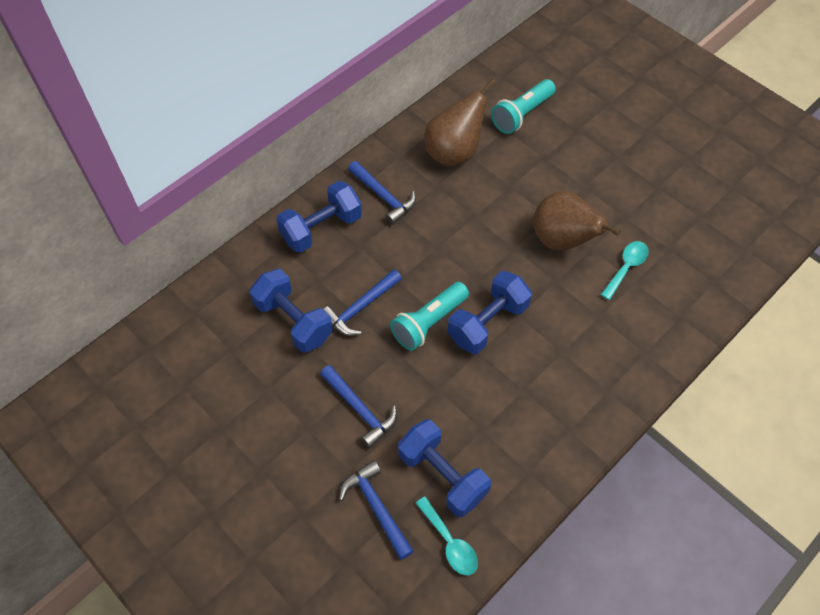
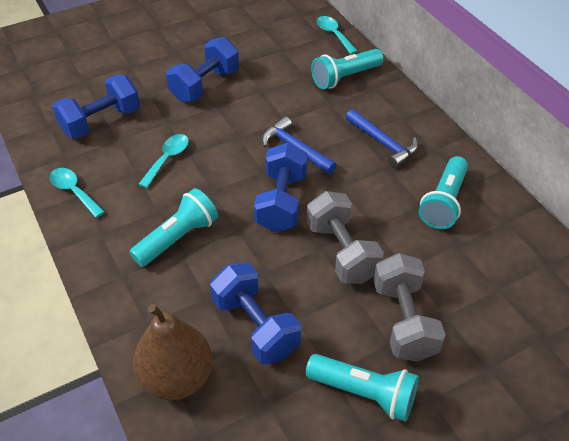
blue hammer: [320,365,397,448] [323,269,402,336] [339,460,414,560] [348,161,416,225] = 4 -> [262,116,337,174] [346,109,418,168] = 2
brown pear: [425,78,496,167] [533,191,621,250] = 2 -> [133,304,213,400] = 1
grey dumbbell: none = 0 -> [307,191,384,284] [373,253,445,362] = 2
turquoise flashlight: [390,282,469,351] [491,79,556,134] = 2 -> [130,188,218,267] [306,354,419,422] [311,49,384,89] [419,156,468,229] = 4
turquoise spoon: [416,496,478,575] [600,241,649,300] = 2 -> [50,168,105,218] [138,134,189,188] [316,16,357,54] = 3

